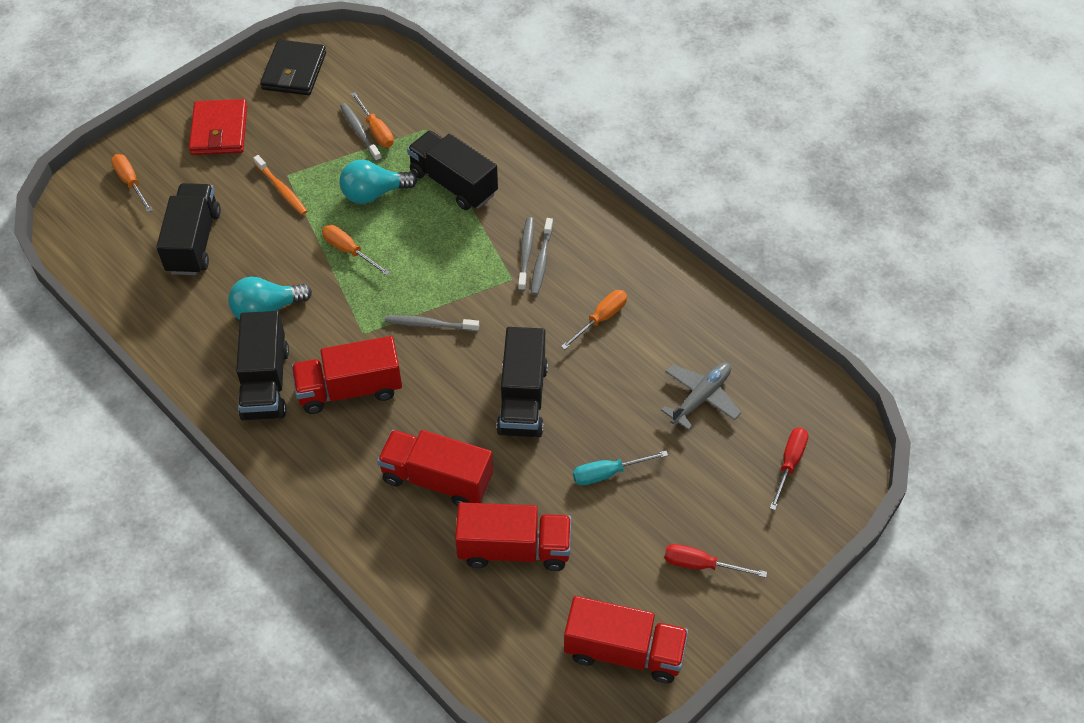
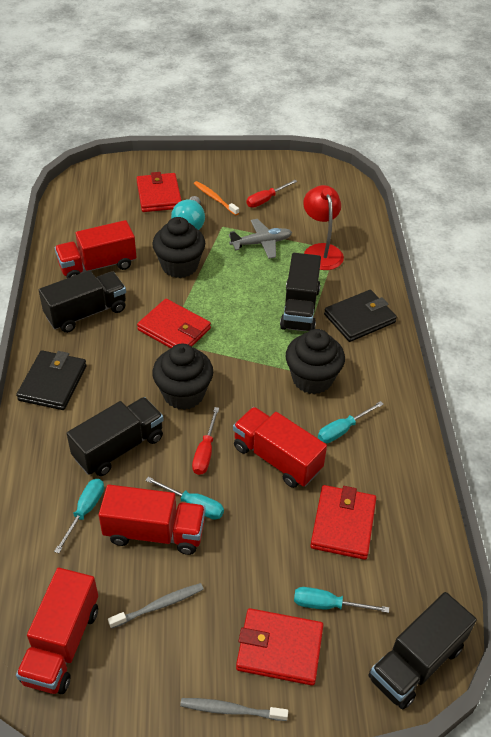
black cupcake: none = 0 -> [152,217,205,278] [152,344,213,410] [285,329,345,394] = 3
black wallet: [260,40,326,95] = 1 -> [16,350,87,410] [324,290,397,342] = 2
grey toothbrush: [340,103,382,162] [385,315,479,332] [518,217,534,291] [531,218,553,295] = 4 -> [108,583,204,629] [180,698,288,721] = 2
orange screwdriver: [111,154,153,212] [322,225,390,276] [351,92,394,147] [561,290,627,349] = 4 -> none = 0
red lamp: none = 0 -> [303,185,344,270] = 1
red wallet: [189,99,247,155] = 1 -> [136,172,182,212] [137,299,211,348] [236,608,324,686] [310,485,376,560] = 4
turquoise light bulb: [228,277,312,320] [339,160,417,204] = 2 -> [171,196,205,230] = 1
turquoise screwdriver: [573,451,668,485] = 1 -> [54,479,104,553] [145,477,224,520] [294,587,389,613] [318,401,384,443] = 4

